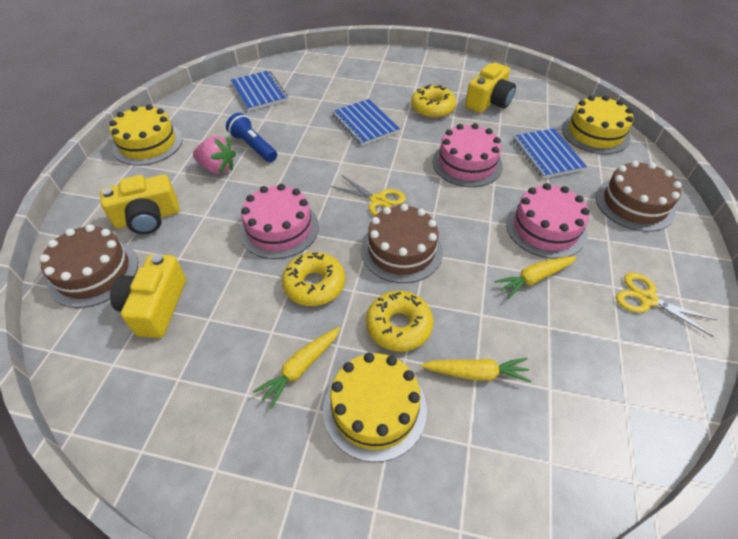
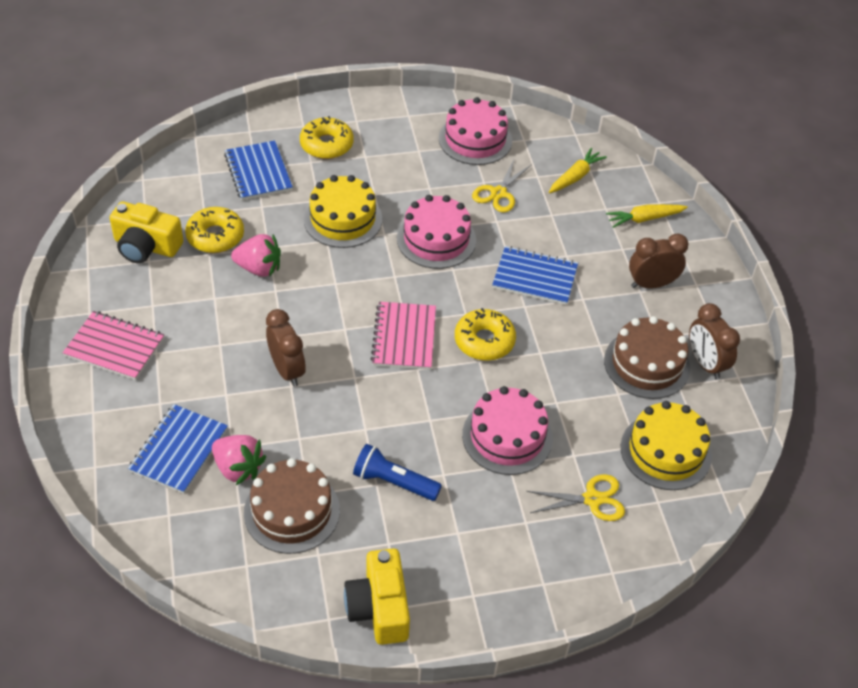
brown cake: [39,224,138,308] [361,204,443,283] [595,161,682,232] = 3 -> [244,458,340,554] [604,316,690,399] = 2
brown clock: none = 0 -> [266,309,306,387] [629,234,689,289] [689,303,740,380] = 3
pink notebook: none = 0 -> [63,311,165,380] [370,302,436,370] = 2
pink strawberry: [193,136,236,174] = 1 -> [212,435,266,485] [231,234,281,277] = 2
yellow cake: [109,105,183,166] [323,353,427,462] [562,95,633,154] = 3 -> [303,175,382,248] [621,401,712,490] = 2
yellow camera: [100,174,179,234] [110,254,186,338] [465,62,516,113] = 3 -> [110,201,183,264] [344,548,410,645] = 2
yellow carrot: [253,327,340,409] [421,358,531,383] [495,256,577,298] = 3 -> [549,148,607,193] [606,204,688,228] = 2

